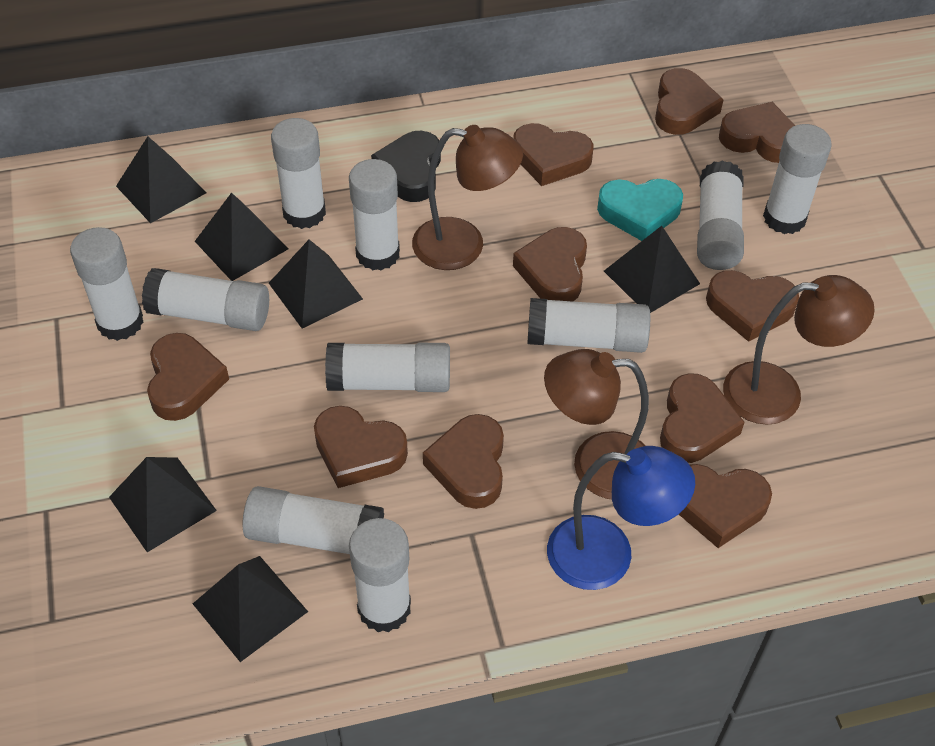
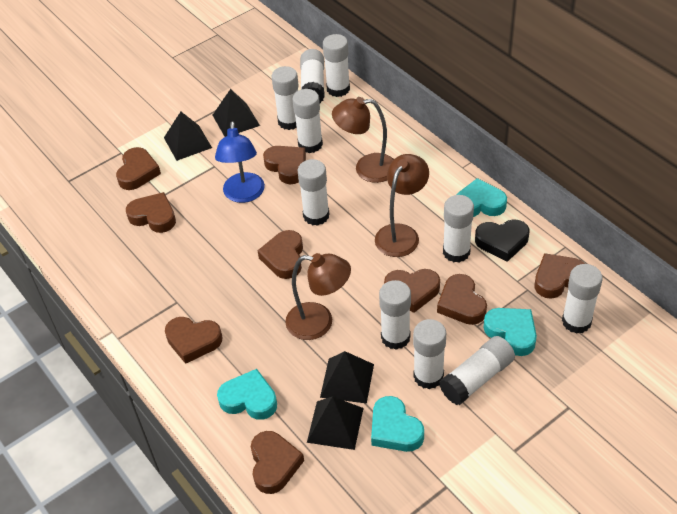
black pyramid: [109,457,217,552] [116,136,206,223] [193,556,308,662] [195,192,288,281] [269,240,363,329] [604,226,700,313] = 6 -> [164,112,212,161] [212,89,260,137] [307,396,364,450] [320,351,374,404] = 4
brown heart: [147,333,229,421] [314,406,408,488] [423,414,504,509] [513,123,594,186] [513,227,587,301] [655,68,724,135] [660,373,745,463] [679,464,772,548] [706,270,799,342] [719,102,795,163] = 10 -> [116,147,161,190] [126,192,176,233] [165,317,223,364] [251,431,304,494] [257,230,303,279] [263,146,306,184] [384,269,440,313] [437,274,487,325] [534,253,585,299] = 9
turquoise heart: [597,179,683,241] = 1 -> [217,369,277,420] [371,396,424,452] [456,178,507,217] [483,308,537,356] = 4

